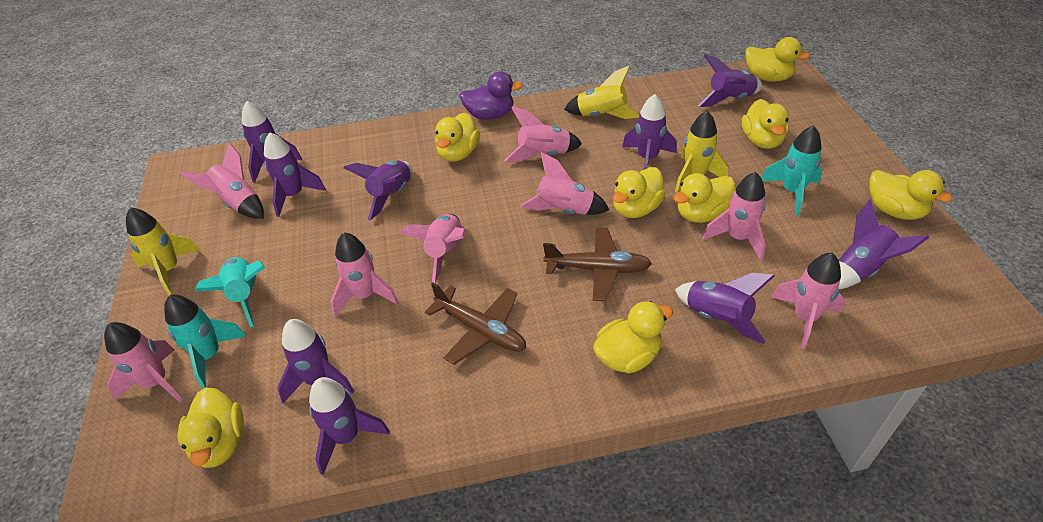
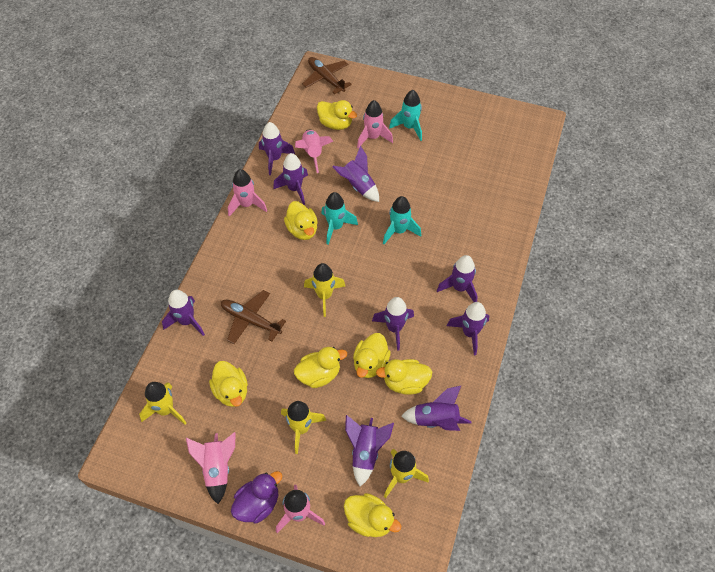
pink rocket: [104,322,183,403] [181,143,264,219] [331,232,399,316] [399,214,466,283] [504,106,582,162] [520,152,609,215] [703,172,766,261] [771,253,845,349] = 8 -> [186,432,236,504] [228,169,267,216] [276,485,325,533] [295,129,334,173] [357,100,393,148] = 5
yellow duck: [177,387,244,468] [435,113,480,162] [593,301,673,373] [613,167,666,218] [674,173,735,223] [742,99,789,149] [745,37,810,82] [869,170,952,220] = 8 -> [209,361,248,407] [284,201,318,240] [294,347,347,388] [317,100,357,130] [344,493,401,537] [353,333,391,378] [376,359,432,395] = 7
yellow rocket: [126,207,200,295] [564,65,639,119] [675,111,728,193] = 3 -> [139,382,187,425] [281,401,326,454] [304,263,345,317] [384,449,429,498] = 4

